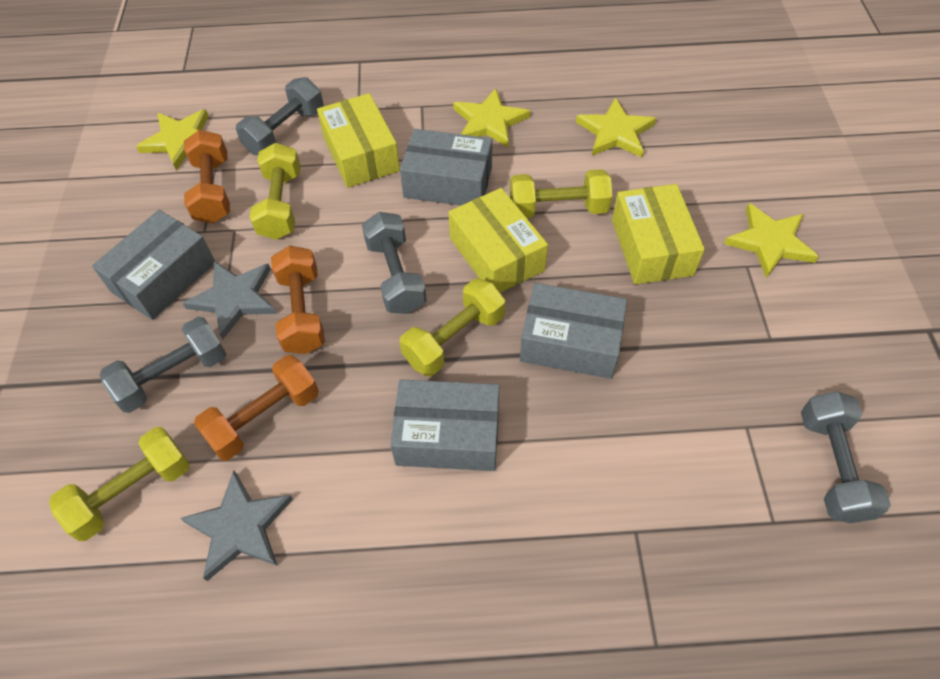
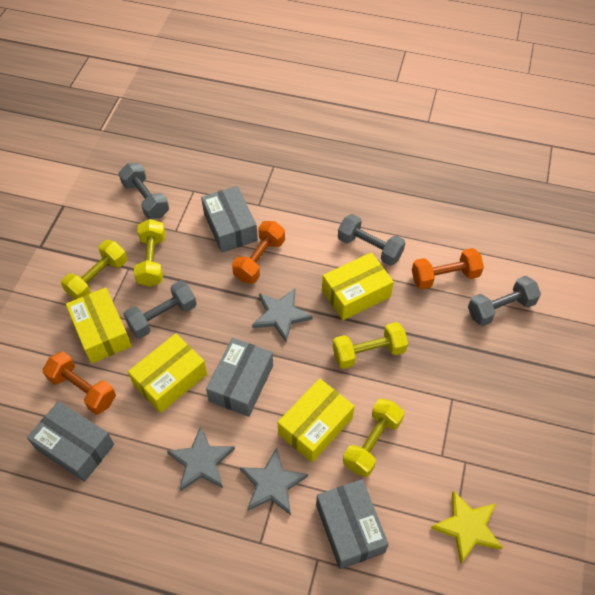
grey star: [180,471,293,581] [183,261,276,339] = 2 -> [167,426,235,492] [240,447,308,515] [252,289,313,342] = 3
yellow box: [317,93,400,188] [449,188,548,293] [612,184,705,284] = 3 -> [66,288,132,364] [128,333,207,413] [278,378,355,462] [322,252,394,320] = 4
yellow star: [136,109,208,171] [453,88,530,148] [576,98,656,157] [724,203,819,278] = 4 -> [431,491,503,564] = 1

